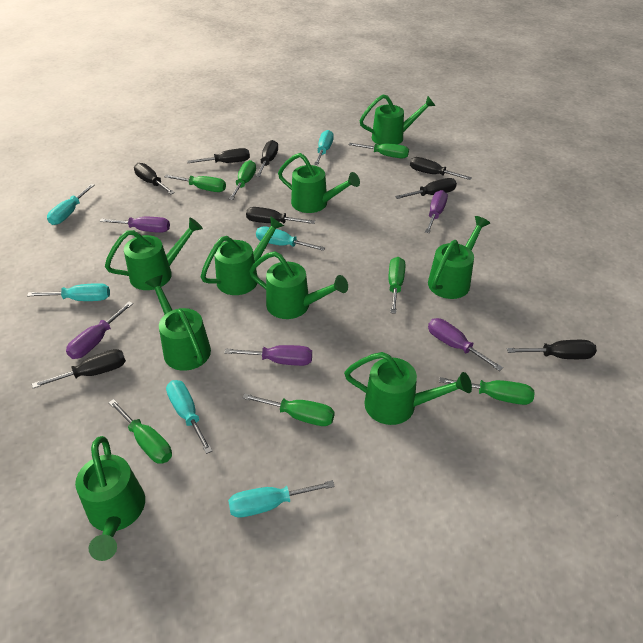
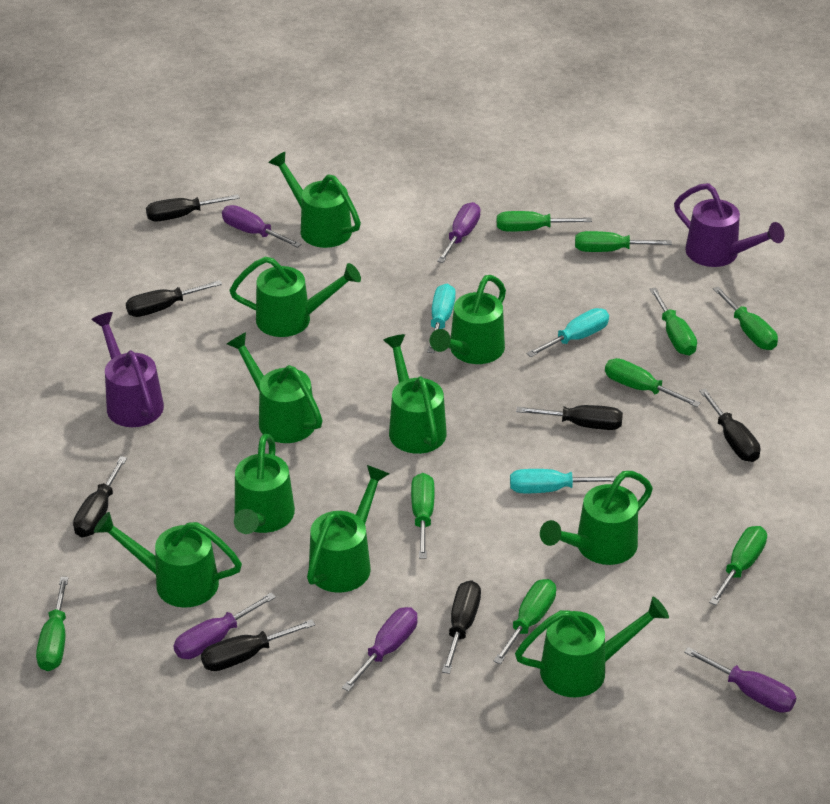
black screwdriver: [32,349,126,388] [134,163,175,194] [187,148,250,163] [246,207,315,224] [256,140,278,177] [395,178,457,199] [410,157,472,180] [507,340,597,359] = 8 -> [73,456,127,537] [126,280,222,317] [146,194,240,221] [201,619,315,671] [442,580,481,674] [516,405,623,430] [699,388,760,462] = 7
green screwdriver: [108,399,172,464] [164,174,226,192] [229,160,256,200] [242,393,334,426] [349,143,409,158] [389,257,405,314] [439,377,535,405] = 7 -> [36,577,68,671] [411,473,434,559] [494,579,556,665] [497,211,592,232] [575,231,672,252] [605,358,701,407] [650,287,697,356] [709,526,767,605] [713,287,778,350] = 9
green watering can: [75,436,145,561] [105,218,203,290] [145,275,211,371] [201,216,284,295] [249,251,348,319] [278,153,360,213] [344,352,472,425] [359,94,436,145] [428,216,490,299] = 9 -> [94,512,242,608] [227,332,323,443] [230,256,361,337] [234,434,295,534] [268,152,361,248] [307,465,389,593] [383,334,447,454] [430,275,506,364] [515,597,669,698] [540,471,653,565] = 10
purple watering can: none = 0 -> [91,312,164,427] [674,183,784,267] = 2
turquoise screwdriver: [27,283,110,301] [47,184,95,225] [166,380,212,454] [228,480,335,518] [256,226,325,251] [314,130,334,165] = 6 -> [427,284,456,353] [510,469,617,493] [526,308,609,357] = 3

